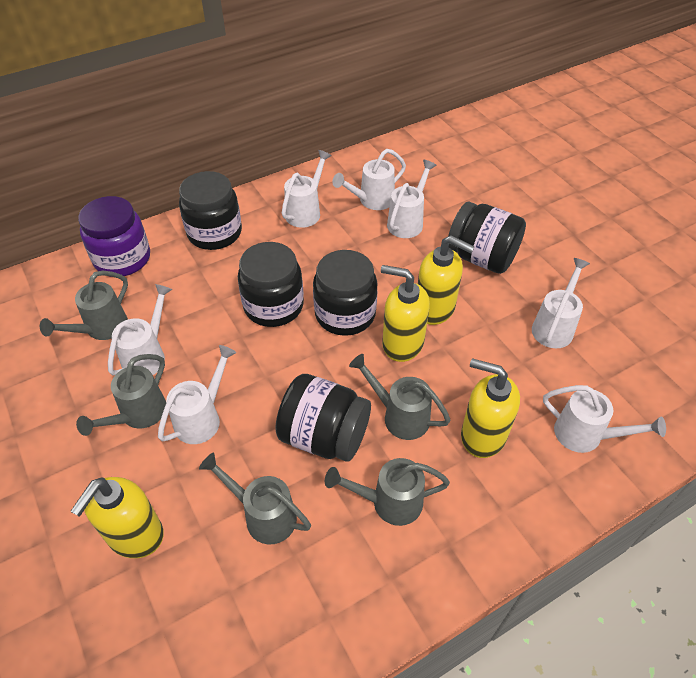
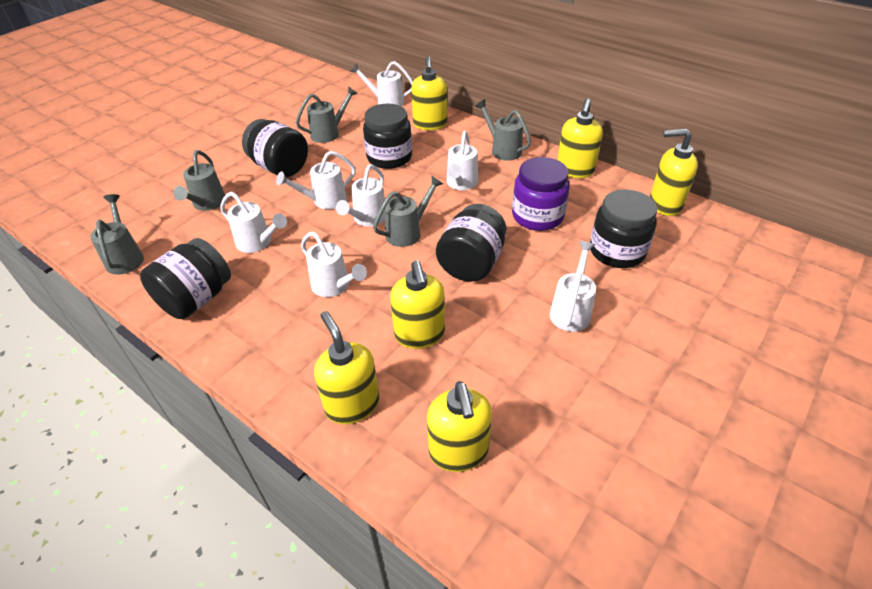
yellow soap dispenser: [70,477,164,558] [381,265,430,362] [418,235,475,325] [461,358,520,458] = 4 -> [314,311,379,424] [390,260,445,349] [411,56,447,130] [427,381,492,472] [557,99,603,178] [650,129,698,216] = 6

